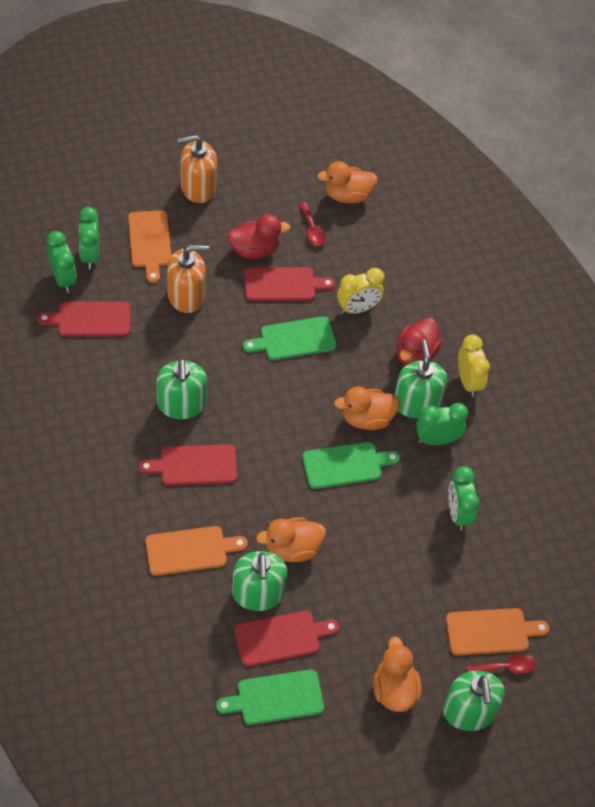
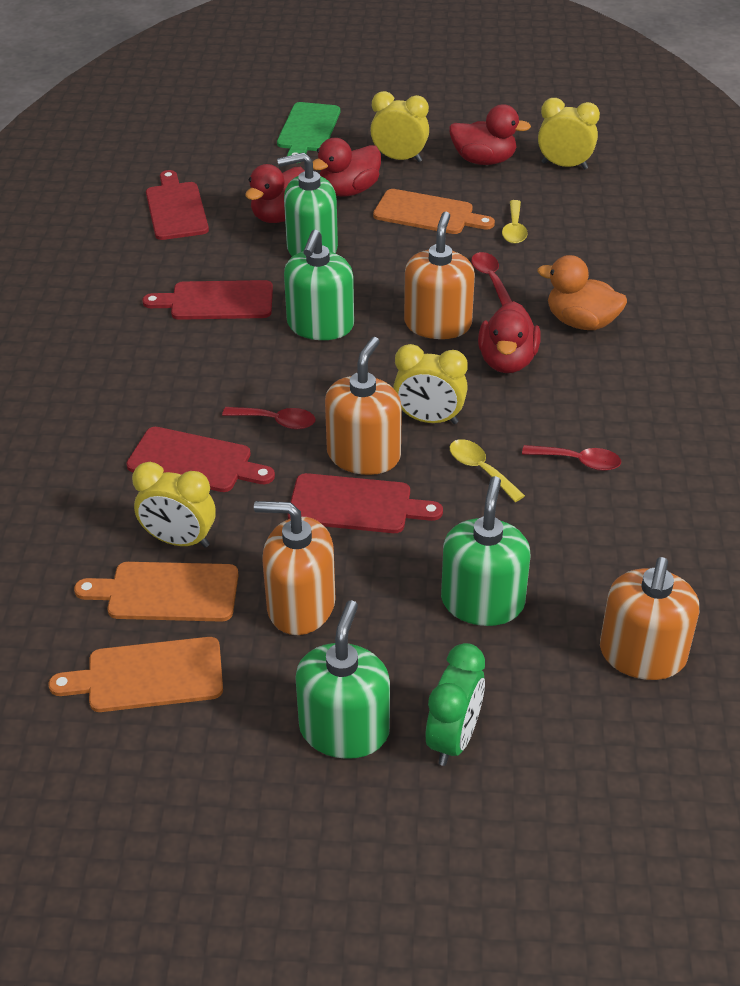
green clock: [47,231,77,293] [78,207,99,269] [416,403,468,446] [448,466,479,531] = 4 -> [425,643,485,766] = 1
green cutting board: [216,669,324,725] [243,316,337,360] [302,442,400,489] = 3 -> [277,102,340,163] = 1
orange duck: [256,517,326,562] [317,161,378,203] [334,387,400,430] [373,636,422,712] = 4 -> [537,255,627,330] = 1
orange soap dispenser: [167,245,209,313] [177,135,217,203] = 2 -> [254,501,336,635] [325,337,402,475] [404,212,475,339] [600,557,699,680] = 4
red duck: [227,214,291,259] [397,318,442,366] = 2 -> [245,164,305,223] [313,138,381,197] [449,104,531,165] [478,301,541,373] = 4
red spoon: [299,202,326,246] [467,654,536,674] = 2 -> [222,407,316,429] [471,252,513,306] [522,445,621,471] = 3
yellow clock: [337,268,385,314] [458,334,490,397] = 2 -> [132,462,216,548] [370,91,429,162] [393,344,468,424] [538,98,600,169] = 4
yellow spoon: none = 0 -> [449,439,525,502] [502,200,528,244] = 2

